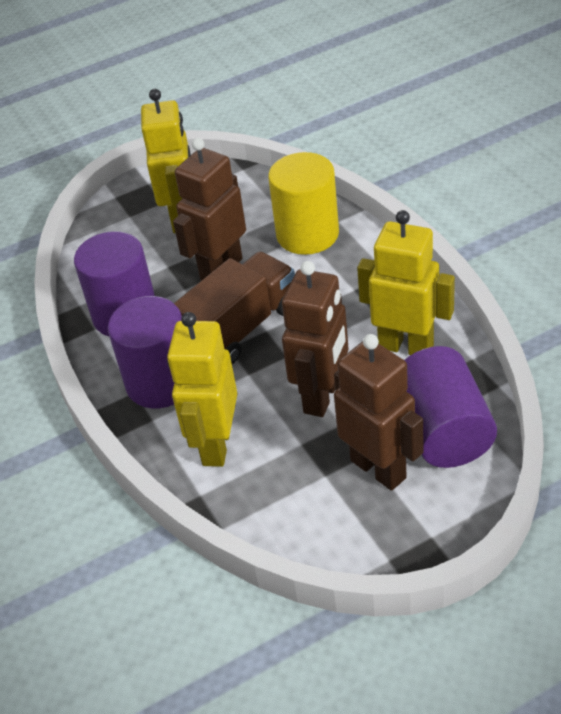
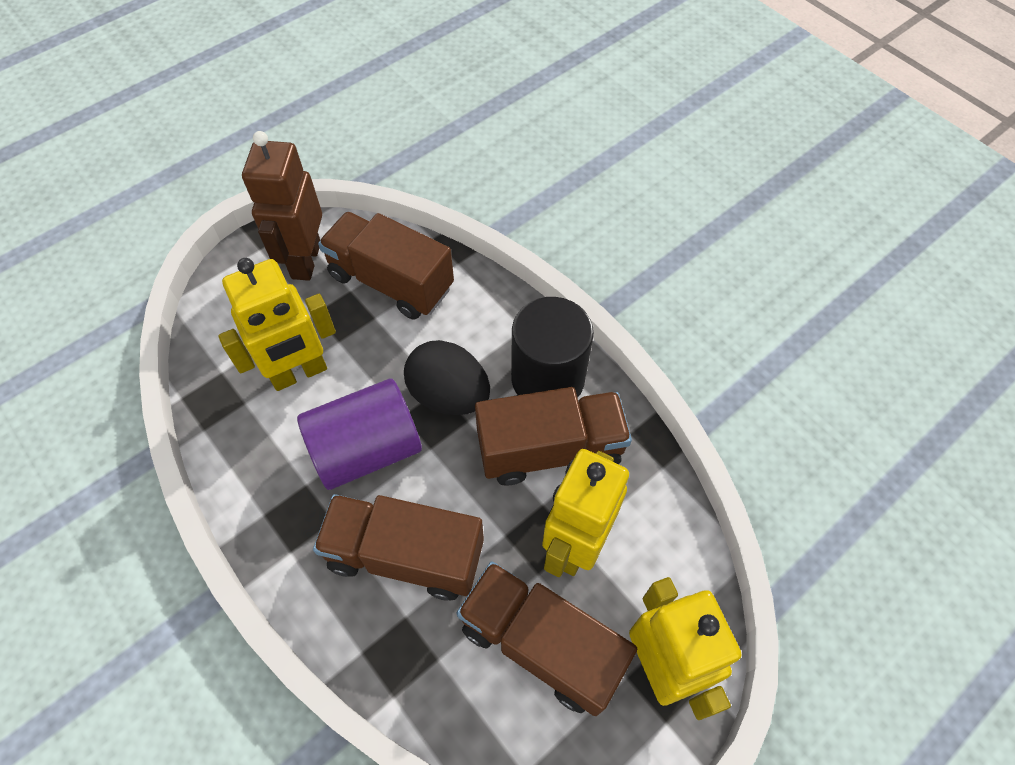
black cylinder: none = 0 -> [511,297,594,398] = 1
black egg: none = 0 -> [404,340,490,415] = 1
brown robot: [173,138,246,281] [282,261,348,417] [334,334,424,491] = 3 -> [242,131,322,281] = 1
brown truck: [174,252,295,364] = 1 -> [313,494,484,601] [318,212,454,320] [457,561,637,716] [475,387,632,486] = 4
purple cylinder: [74,231,155,336] [108,296,182,409] [404,346,497,468] = 3 -> [297,379,422,490] = 1
yellow cylinder: [268,152,339,255] = 1 -> none = 0

